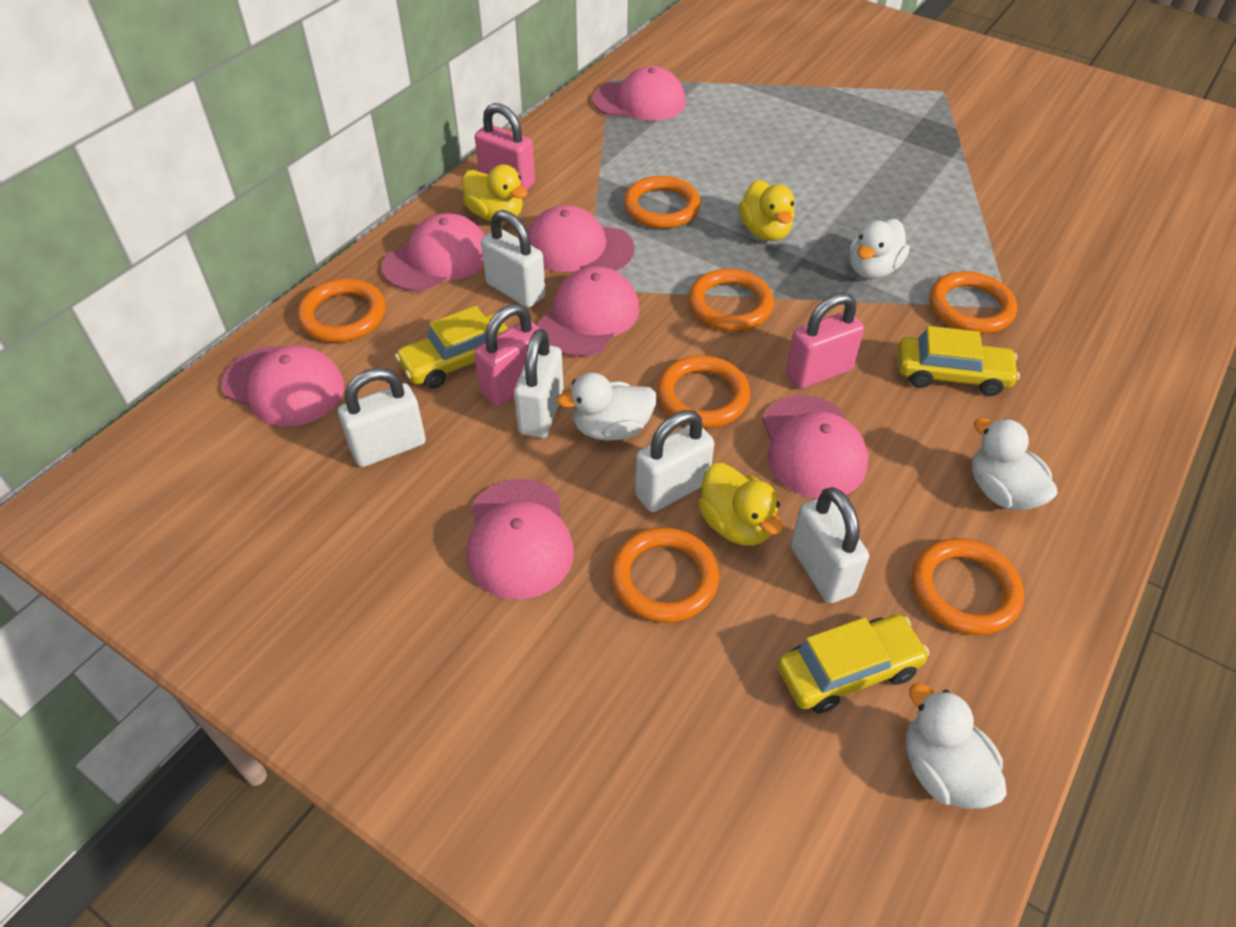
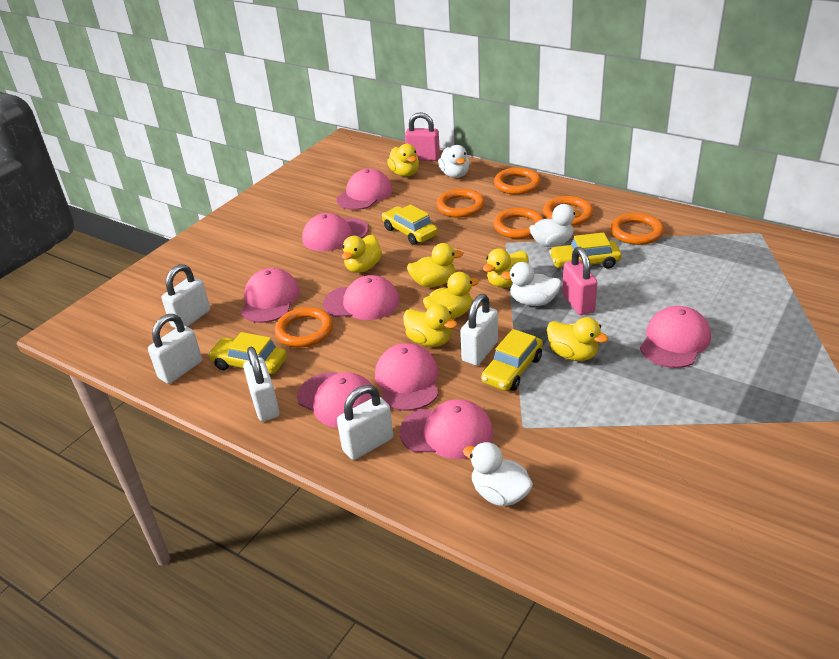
orange ring: [297,279,386,342] [610,527,719,623] [623,176,701,229] [657,355,750,428] [688,269,774,331] [912,538,1024,635] [929,271,1017,334] = 7 -> [275,307,333,347] [436,189,485,218] [494,167,541,195] [494,208,544,239] [543,196,593,226] [610,213,664,245] = 6
pink cap: [222,345,344,427] [382,213,485,291] [466,479,574,599] [528,205,635,272] [537,266,640,357] [592,66,686,121] [762,395,868,499] = 7 -> [241,268,300,323] [297,372,374,428] [302,213,368,251] [323,275,400,320] [336,169,392,210] [375,343,438,411] [400,399,493,459] [640,306,711,368] = 8
pink padlock: [474,304,541,406] [475,103,535,190] [786,293,864,389] = 3 -> [405,112,440,161] [562,247,598,315] = 2
yellow car: [395,306,508,389] [777,614,930,714] [898,326,1020,396] = 3 -> [208,332,287,374] [382,204,438,245] [481,329,543,391] [549,232,621,270] = 4
yellow duck: [462,164,528,222] [698,463,783,546] [738,180,795,241] = 3 -> [342,235,382,273] [387,144,419,177] [403,304,457,347] [407,243,463,287] [423,272,479,319] [483,248,529,288] [547,317,608,361] = 7

